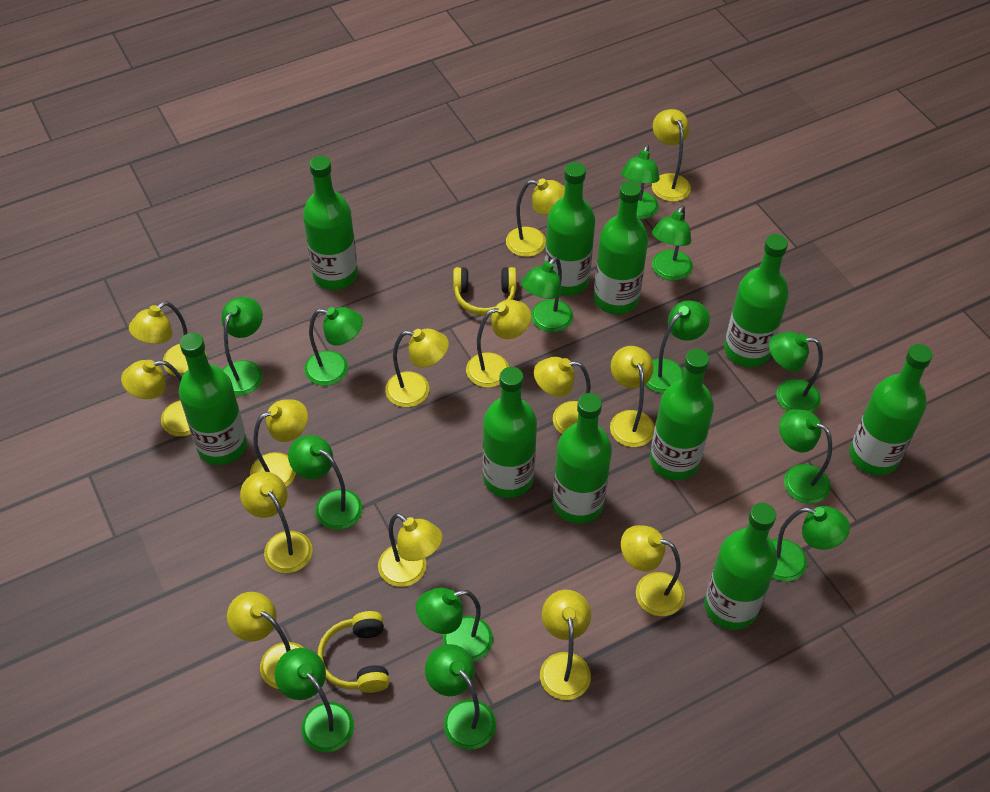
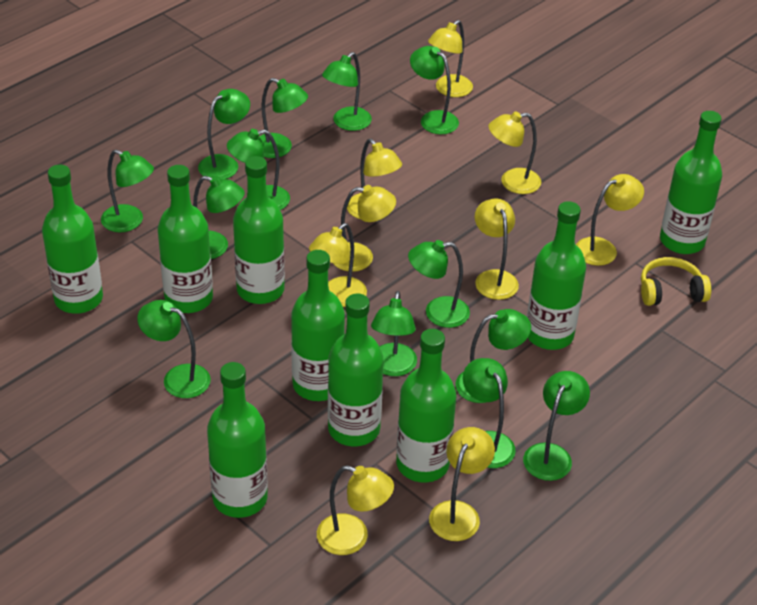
green bottle: [179,333,247,465] [303,156,358,290] [483,367,537,498] [545,162,595,296] [553,393,612,524] [594,181,648,315] [650,349,714,480] [704,503,778,630] [724,234,789,367] [849,344,932,475] = 10 -> [42,165,103,314] [158,165,213,313] [207,362,268,518] [233,156,285,304] [291,250,345,401] [328,293,383,446] [396,329,456,483] [527,201,586,350] [660,111,722,254] = 9
yellow headphones: [318,611,389,693] [453,267,517,316] = 2 -> [641,257,711,306] = 1
yellow lamp: [121,360,191,437] [129,301,207,377] [227,592,304,689] [240,472,313,573] [250,399,308,487] [378,513,443,587] [385,329,449,407] [466,300,531,387] [506,179,565,257] [534,357,591,434] [540,590,591,700] [610,346,655,447] [621,525,685,616] [652,109,691,202] = 14 -> [309,223,367,307] [317,465,394,555] [333,185,396,272] [347,139,402,219] [428,20,473,97] [429,427,495,541] [475,198,519,300] [488,111,541,194] [576,174,644,266] = 9

